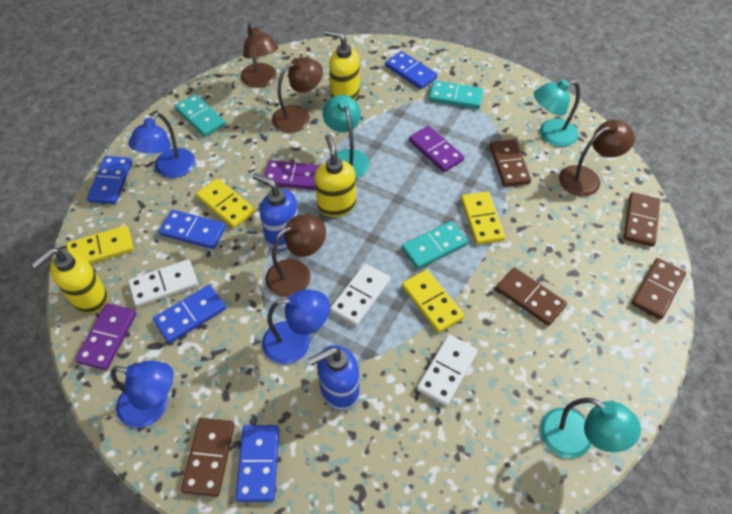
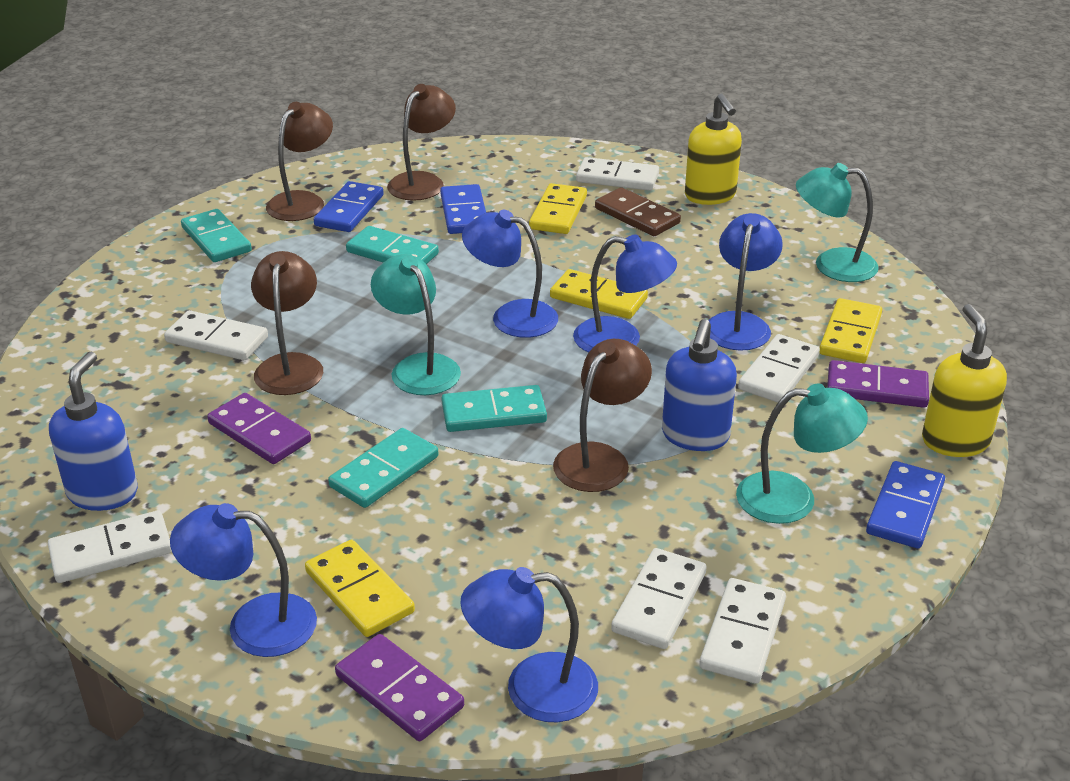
blue domino: [87,156,132,204] [153,285,226,343] [159,210,226,249] [235,425,279,502] [385,51,437,89] = 5 -> [314,181,384,232] [440,184,486,234] [866,461,945,549] = 3
blue lamp: [111,360,174,428] [128,112,195,178] [262,289,330,364] = 3 -> [170,503,317,657] [460,567,598,722] [462,210,558,338] [573,234,677,353] [709,213,783,351] = 5
brown domino: [181,418,235,497] [490,139,531,187] [496,267,567,326] [623,192,660,247] [631,258,686,320] = 5 -> [595,187,681,236] = 1
turquoise domino: [175,94,226,137] [402,221,468,269] [429,81,484,109] = 3 -> [181,209,252,262] [328,428,438,508] [346,226,439,264] [441,385,547,432] = 4
white domino: [128,259,198,307] [330,264,390,326] [417,335,478,406] = 3 -> [48,510,172,583] [164,310,268,360] [576,157,659,191] [611,548,707,649] [699,578,786,684] [738,334,820,403] = 6
yellow soap dispenser: [31,248,108,313] [314,134,356,217] [324,30,360,100] = 3 -> [685,93,742,205] [922,304,1007,457] = 2

